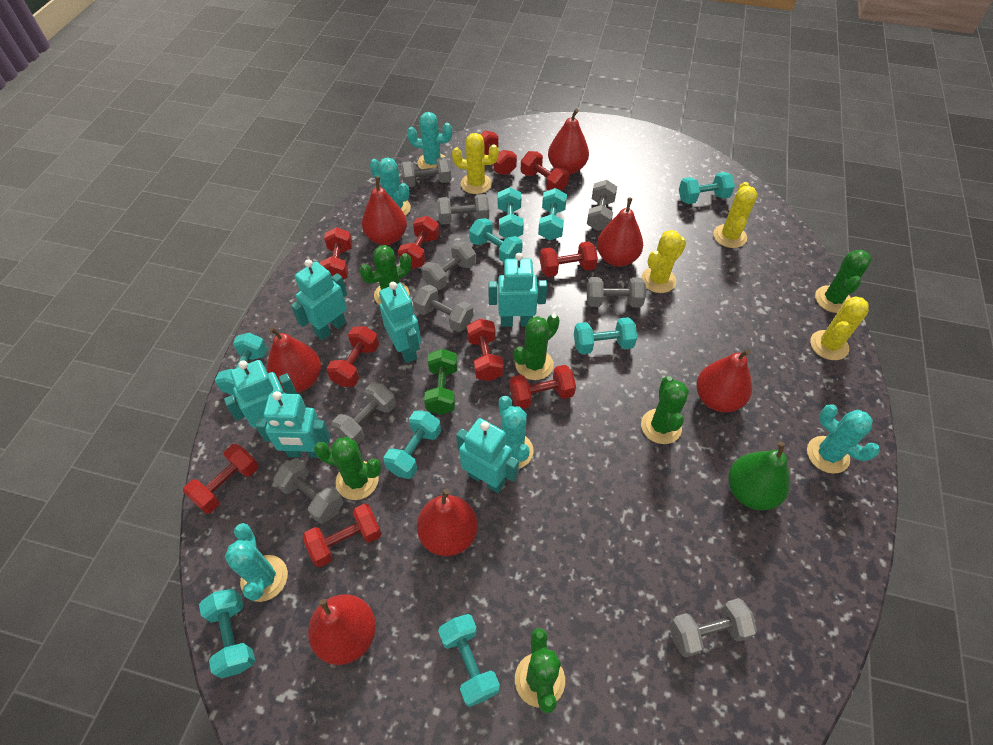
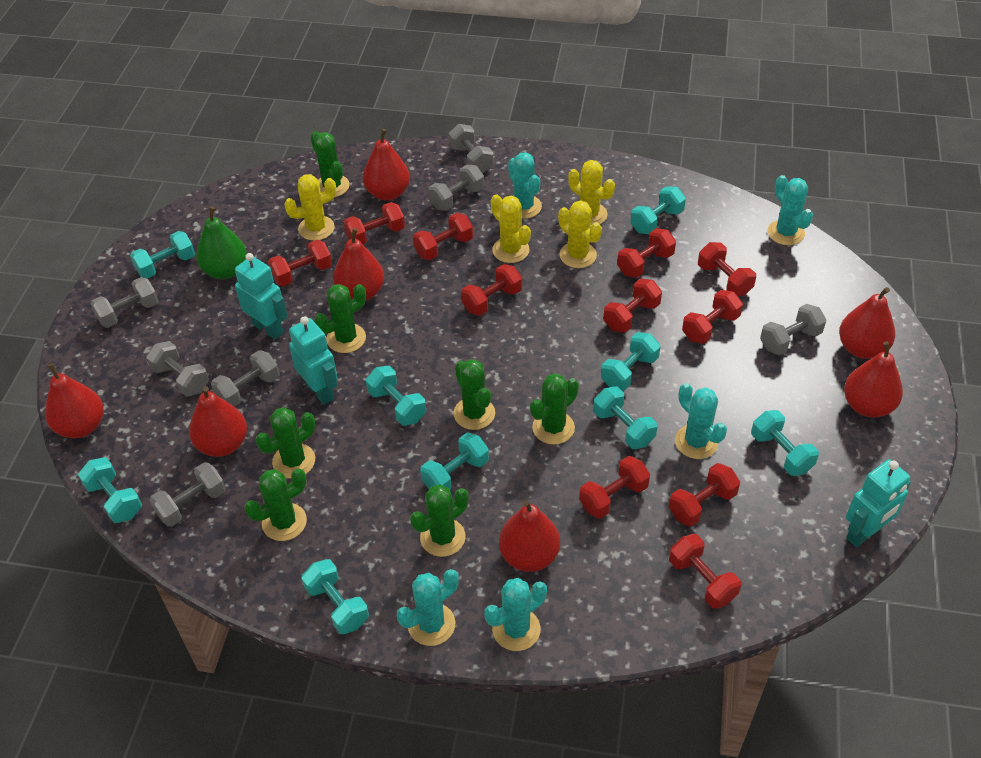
green cactus: [314,437,382,500] [360,245,411,305] [514,314,560,380] [515,628,565,713] [641,376,689,444] [815,250,872,313] = 6 -> [244,468,307,541] [256,407,315,478] [310,131,350,197] [315,284,366,353] [410,484,469,557] [453,359,495,430] [530,373,579,445] = 7
green dumbbell: [424,349,457,415] = 1 -> none = 0
grey dumbbell: [273,458,343,524] [332,382,396,445] [401,157,451,187] [413,285,473,332] [421,241,476,290] [437,194,489,224] [587,180,617,231] [587,277,646,307] [669,598,757,657] = 9 -> [90,277,159,328] [146,341,209,397] [150,462,226,527] [211,350,280,407] [428,165,484,211] [449,124,493,173] [760,304,826,355] = 7
red dumbbell: [183,444,259,514] [303,503,382,567] [320,227,352,280] [326,326,379,387] [398,216,440,269] [467,319,504,381] [480,131,517,175] [510,365,576,409] [521,151,569,191] [540,241,598,277] = 10 -> [268,240,332,286] [344,202,405,244] [413,213,473,260] [461,264,522,316] [579,456,650,519] [603,279,662,333] [617,228,676,278] [669,463,740,527] [669,534,741,609] [682,290,743,344] [698,242,756,296] = 11
turquoise robot: [224,360,297,428] [255,391,331,458] [291,259,347,341] [379,282,421,363] [456,418,519,493] [488,253,547,327] = 6 -> [235,253,288,339] [289,316,338,405] [846,459,911,547] = 3

